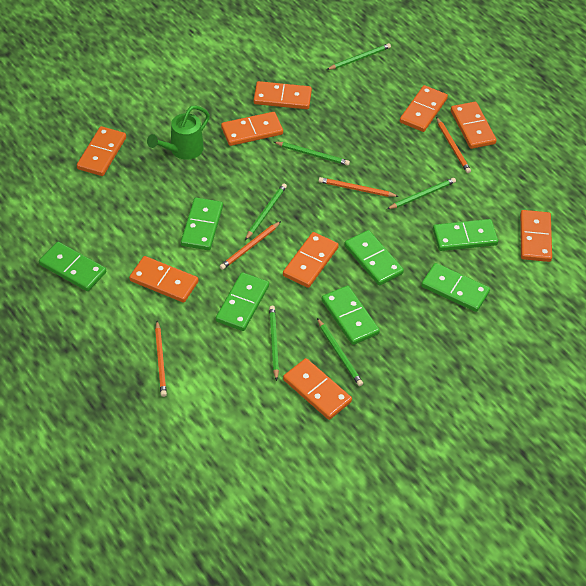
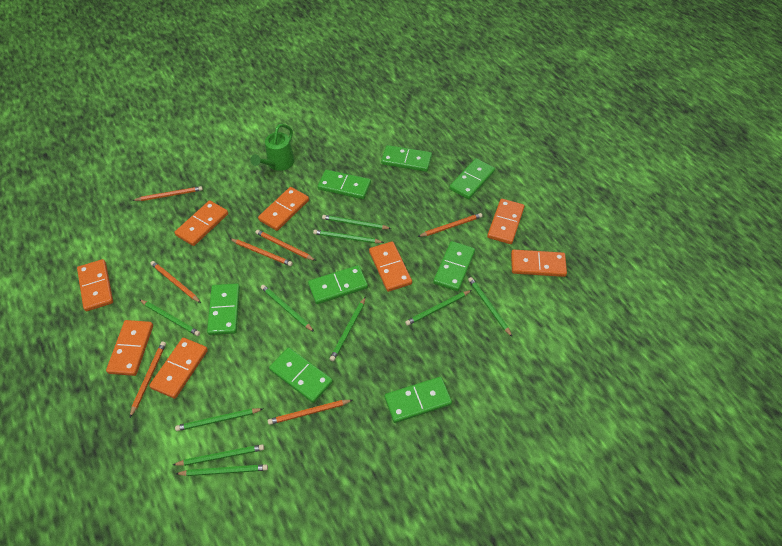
green domino: [39,242,106,291] [181,197,223,250] [216,272,269,331] [322,286,380,345] [344,230,404,285] [421,263,490,312] [433,219,498,251] = 7 -> [207,283,240,335] [269,347,333,403] [308,265,368,304] [318,170,371,199] [381,145,432,172] [385,377,452,423] [433,241,475,291] [449,158,495,199] = 8
green pencil: [245,183,287,240] [269,306,279,381] [274,142,350,166] [317,318,363,386] [326,43,391,70] [387,178,456,209] = 6 -> [139,299,200,336] [173,444,264,466] [175,408,263,431] [176,464,268,476] [261,285,314,332] [313,230,384,243] [322,215,392,229] [330,297,366,361] [405,290,472,326] [468,277,512,337] = 10
orange domino: [77,126,126,176] [129,256,198,303] [221,112,283,146] [254,81,312,109] [283,232,339,288] [283,358,352,420] [400,85,448,132] [451,102,497,149] [520,210,552,262] = 9 -> [77,259,113,311] [106,320,153,376] [149,338,208,399] [174,200,228,246] [258,187,309,231] [369,241,412,292] [487,199,525,244] [511,250,567,277] = 8
orange pencil: [155,321,167,397] [220,221,281,270] [319,177,399,197] [436,117,471,173] = 4 -> [130,342,166,417] [132,186,203,201] [150,261,201,303] [230,239,293,266] [255,230,316,261] [268,400,353,425] [418,213,482,237] = 7

